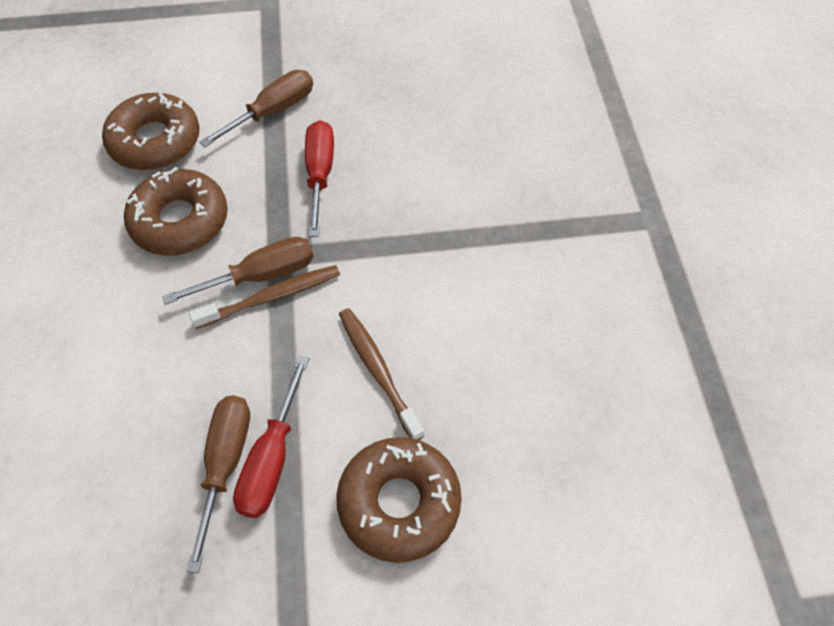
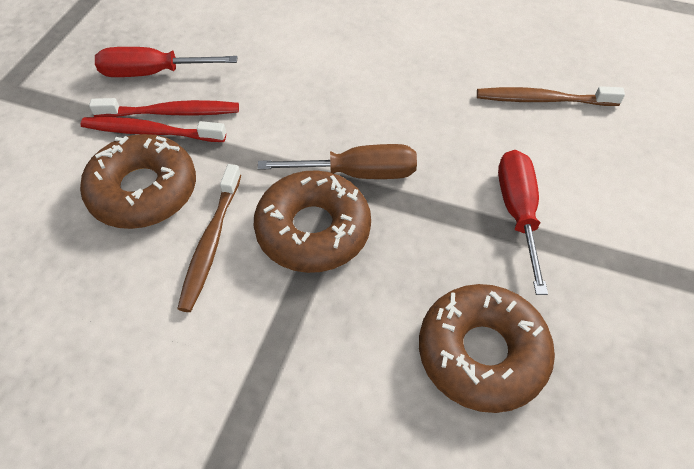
brown screwdriver: [162,237,313,305] [187,395,250,573] [199,70,313,147] = 3 -> [258,144,417,179] = 1
red toothbrush: none = 0 -> [80,117,226,142] [89,98,239,117] = 2

